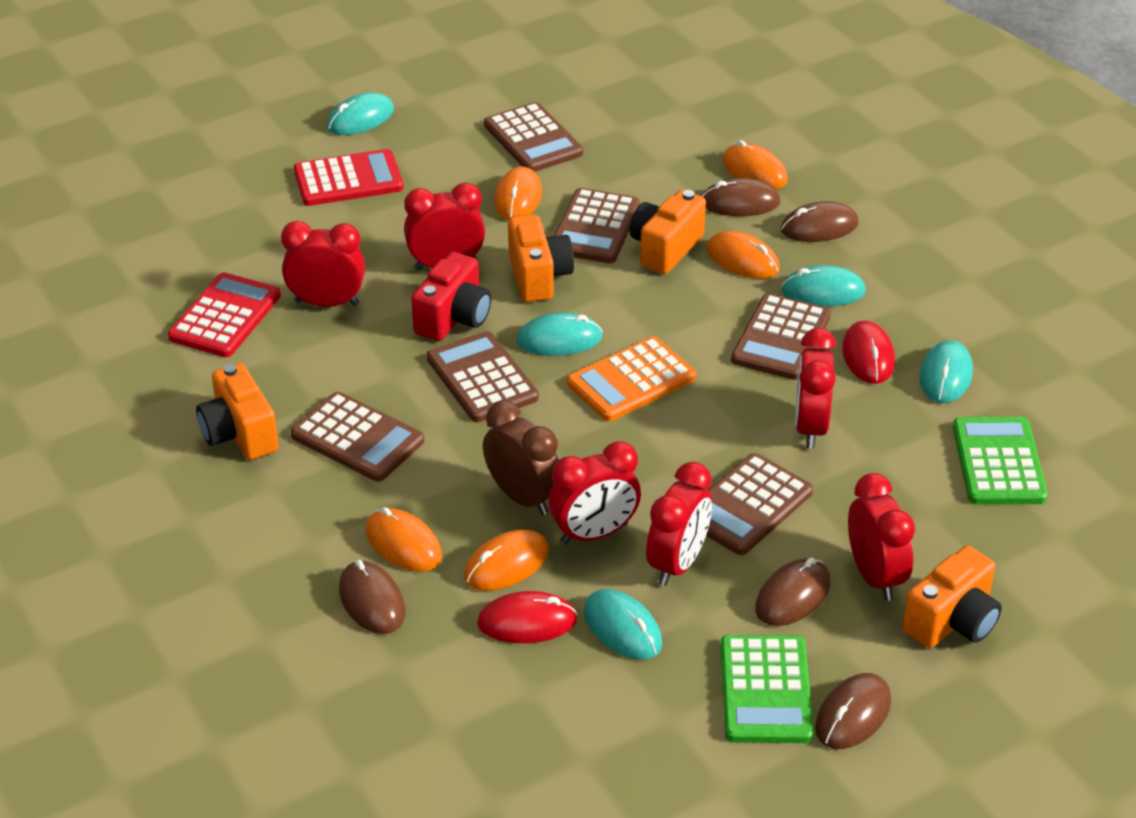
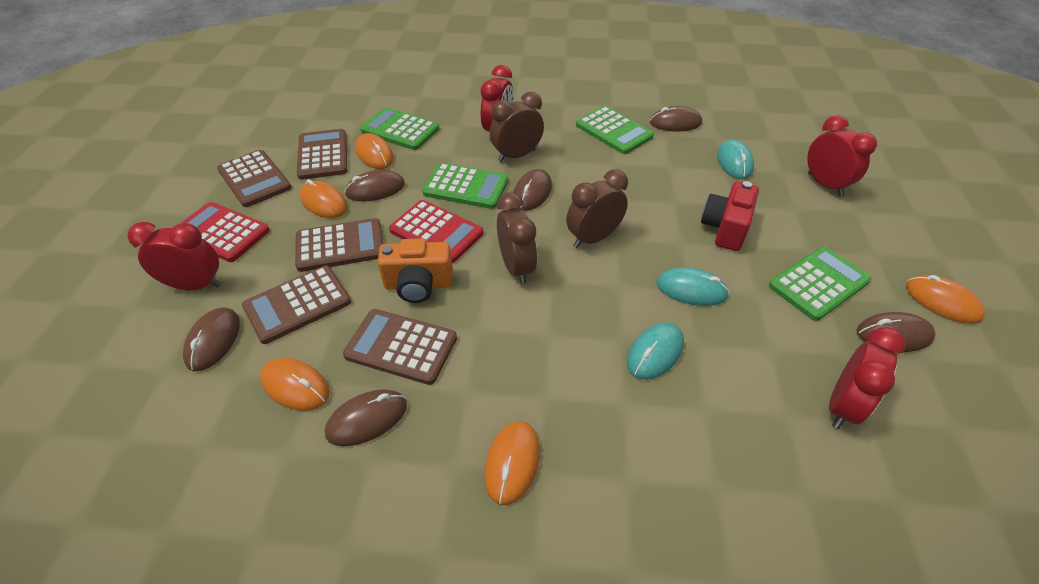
brown calculator: [291,392,424,482] [427,331,539,422] [484,102,583,172] [554,188,640,263] [706,453,813,555] [731,293,831,380] = 6 -> [217,150,291,207] [242,266,351,344] [295,218,383,272] [297,129,347,180] [343,309,457,385] = 5
brown clock: [483,400,559,515] = 1 -> [490,92,544,162] [497,192,537,285] [566,169,628,248] = 3
brown mouse: [339,560,405,634] [702,178,780,216] [755,558,830,626] [781,201,859,242] [815,673,891,749] = 5 -> [183,307,240,371] [325,389,407,446] [344,170,405,202] [513,169,552,211] [650,106,702,132] [857,312,936,352] = 6
green calculator: [720,635,814,743] [953,417,1048,505] = 2 -> [360,107,439,150] [422,163,508,209] [576,106,654,154] [769,247,871,321] = 4
orange calculator: [567,336,697,421] = 1 -> none = 0
orange camera: [196,363,279,460] [508,215,574,302] [629,190,706,274] [902,545,1002,648] = 4 -> [378,238,453,303] = 1
red clock: [281,221,365,307] [404,183,485,270] [548,441,641,545] [646,462,712,586] [795,328,836,448] [848,473,915,601] = 6 -> [127,222,221,290] [481,65,514,140] [807,115,877,197] [829,327,906,429] = 4
red mouse: [477,591,578,643] [842,321,895,384] = 2 -> none = 0
turquoise mouse: [327,92,394,135] [516,313,603,356] [584,589,662,660] [781,265,866,306] [919,340,973,403] = 5 -> [627,322,684,379] [657,267,729,306] [717,139,754,179] = 3

